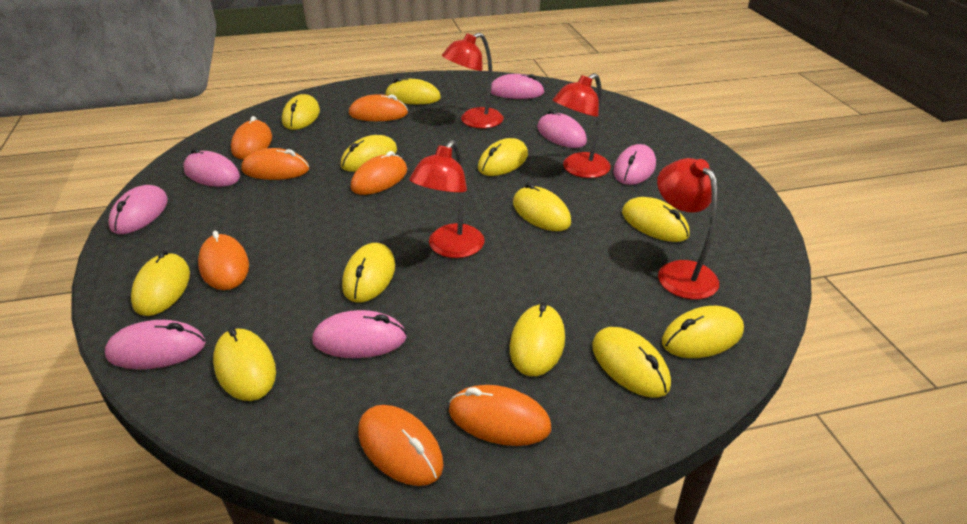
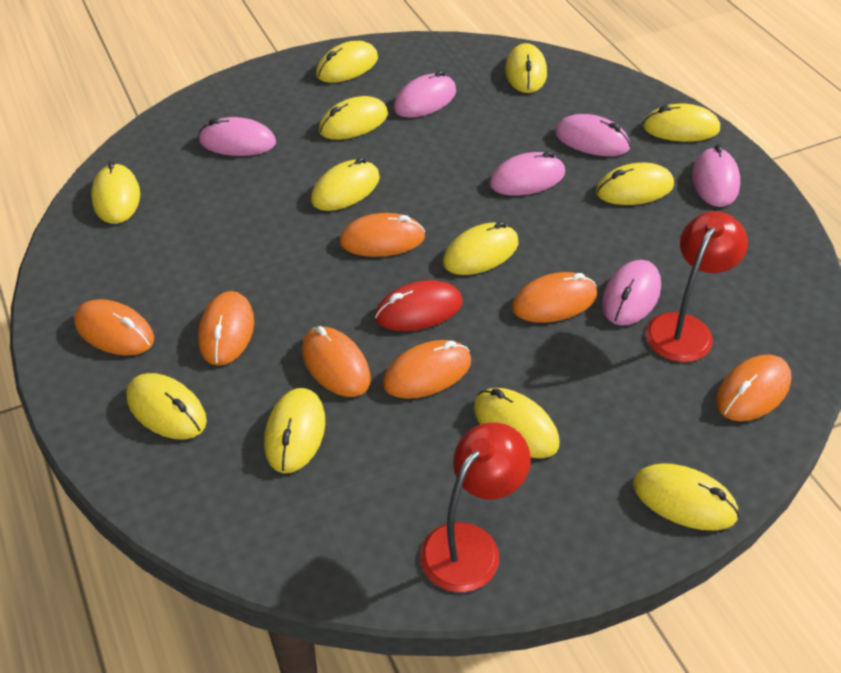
pink mouse: [105,320,206,369] [108,185,168,234] [184,148,240,187] [312,310,407,358] [491,74,545,99] [537,109,587,148] [613,144,656,185] = 7 -> [199,117,276,156] [394,70,456,118] [489,151,565,196] [555,114,631,156] [602,260,661,326] [692,145,740,207] = 6
red lamp: [409,140,485,258] [442,33,503,128] [553,73,611,178] [657,158,719,299] = 4 -> [420,422,531,592] [646,211,748,362] = 2
red mouse: none = 0 -> [375,280,463,331] = 1

